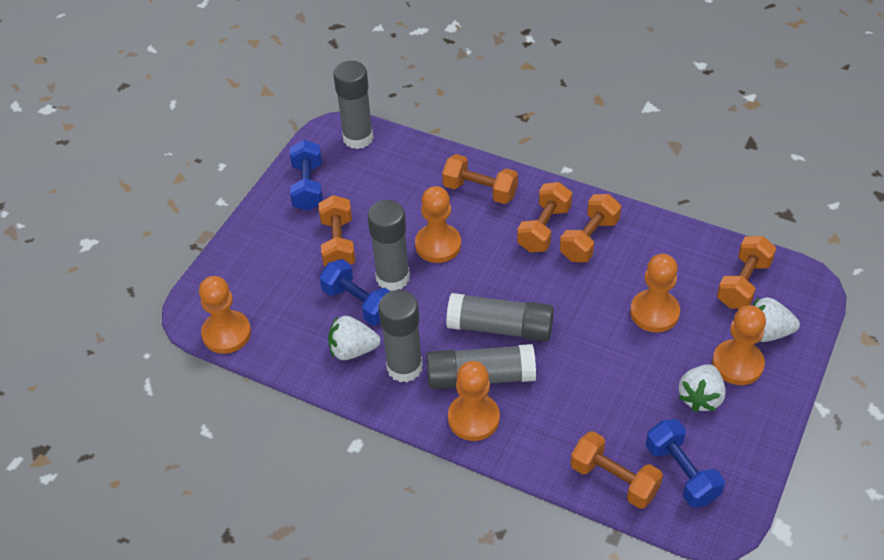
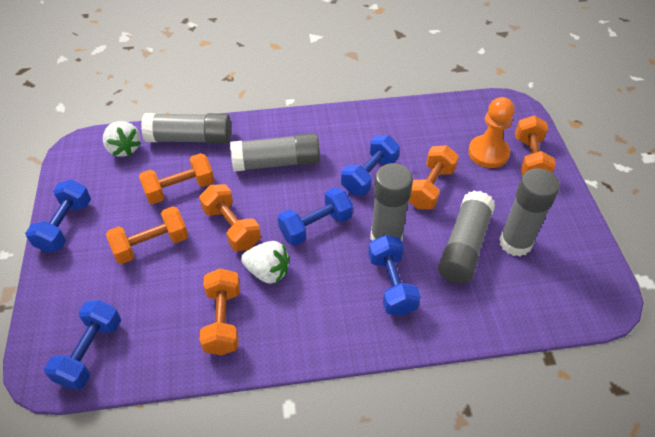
blue dumbbell: [290,140,323,211] [319,259,390,325] [646,419,725,508] = 3 -> [25,179,91,253] [44,300,121,389] [278,187,353,246] [341,135,400,195] [368,235,421,316] = 5
orange pawn: [199,276,251,354] [415,186,461,263] [448,361,500,441] [630,254,680,332] [712,305,766,385] = 5 -> [468,97,515,168] = 1
white strawberry: [328,316,380,360] [679,365,726,412] [752,297,800,342] = 3 -> [103,121,141,157] [241,241,290,284] = 2

